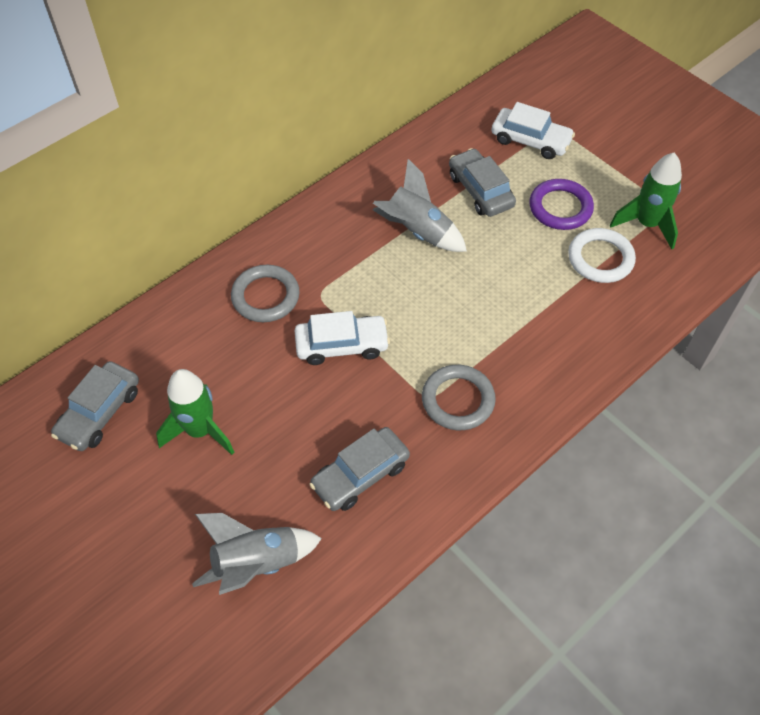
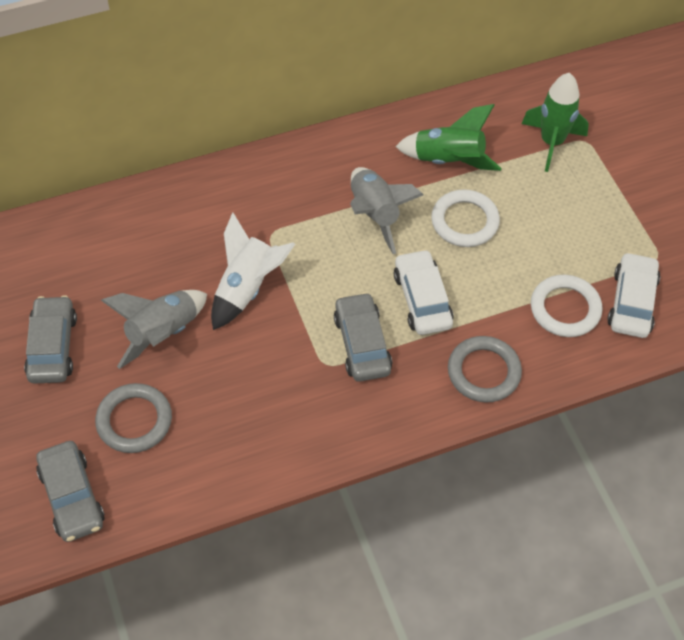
purple ring: [529,179,594,230] = 1 -> none = 0
white ring: [568,228,636,283] = 1 -> [431,189,500,247] [531,275,602,337] = 2
white rocket: none = 0 -> [211,212,295,330] = 1

